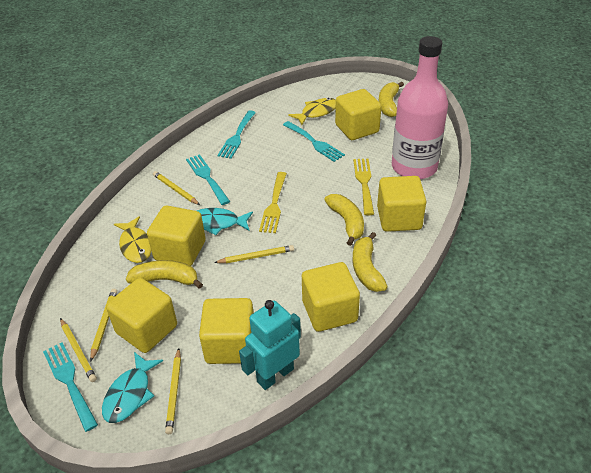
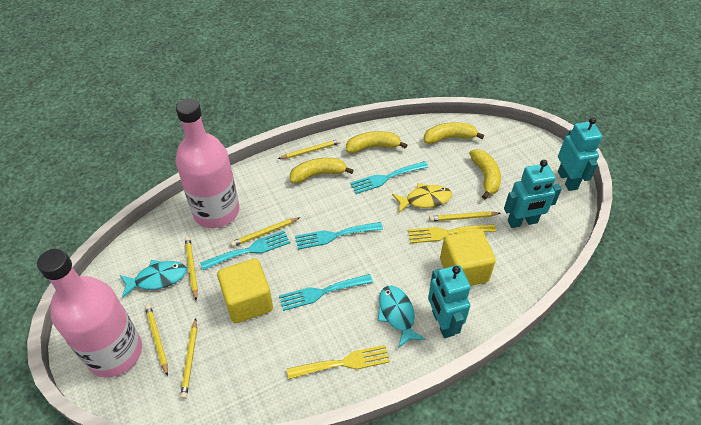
pink bottle: [392,36,448,179] = 1 -> [37,249,142,377] [176,98,239,228] = 2
turquoise robot: [239,300,301,390] = 1 -> [428,265,471,338] [504,160,562,228] [558,117,602,191] = 3
yellow cube: [106,278,177,353] [147,206,206,266] [199,298,254,364] [302,262,360,332] [335,89,381,140] [377,176,426,232] = 6 -> [217,259,273,323] [440,229,496,286] = 2
yellow fish: [114,216,152,263] [288,98,336,125] = 2 -> [392,183,452,213] = 1
yellow pencil: [60,318,97,382] [90,289,117,362] [153,171,200,205] [165,348,181,434] [214,245,294,263] = 5 -> [145,305,168,376] [180,318,197,399] [185,237,198,300] [231,217,300,247] [278,139,341,159] [429,211,500,221] = 6

